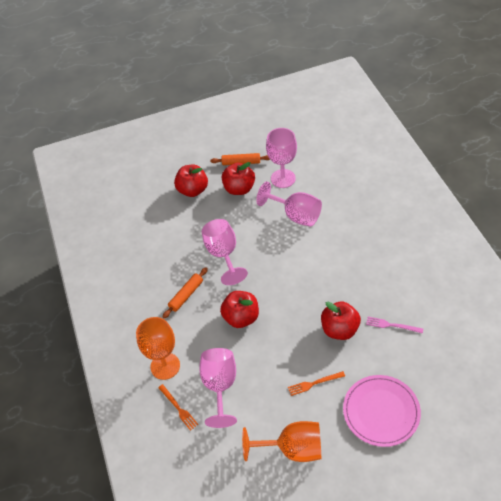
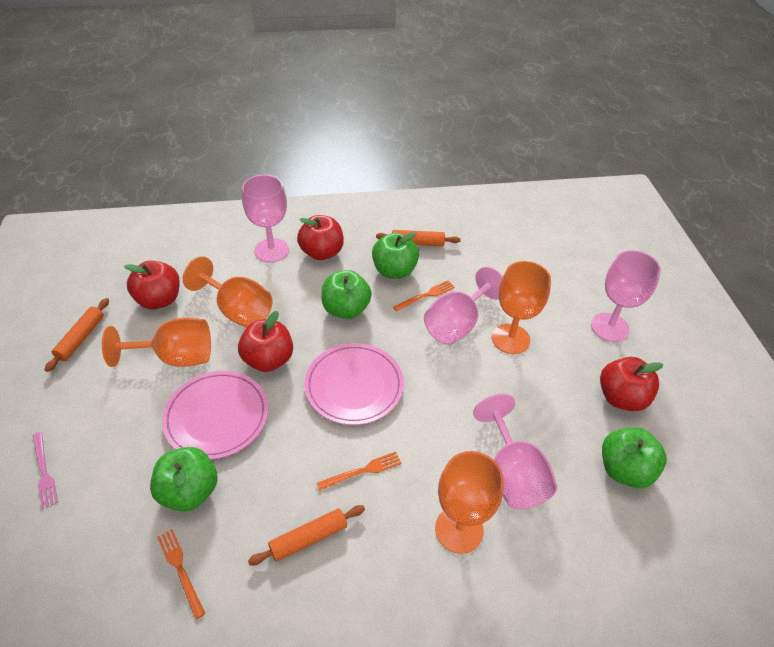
green apple: none = 0 -> [150,447,218,512] [321,270,372,319] [372,232,419,279] [602,427,666,488] = 4
orange fork: [158,384,198,431] [288,371,345,396] = 2 -> [157,529,206,619] [317,452,402,491] [393,281,455,311] = 3
orange goblet: [136,317,180,380] [242,421,321,462] = 2 -> [102,318,211,367] [183,256,272,328] [435,451,504,554] [492,261,551,354] = 4
orange rolling pin: [163,267,208,319] [210,153,270,165] = 2 -> [45,298,109,372] [248,505,365,566] [376,230,461,246] = 3
pink plate: [343,375,421,447] = 1 -> [162,371,268,460] [304,343,404,425] = 2

